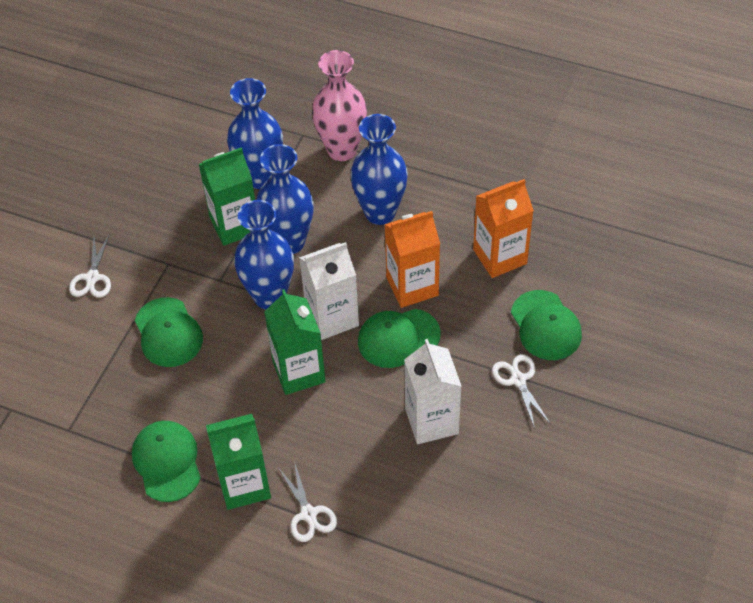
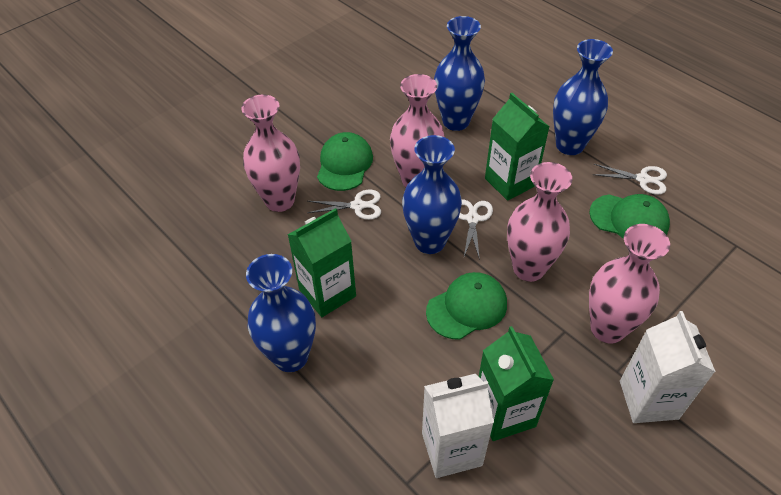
green cap: [132,421,201,502] [135,297,203,367] [358,309,441,368] [511,290,582,360] = 4 -> [317,132,373,191] [426,272,507,340] [589,194,670,239] = 3
orange carton: [384,211,440,308] [473,179,534,278] = 2 -> none = 0
pink vase: [312,50,367,161] = 1 -> [241,94,300,212] [390,74,445,187] [507,162,572,282] [589,224,670,344] = 4

